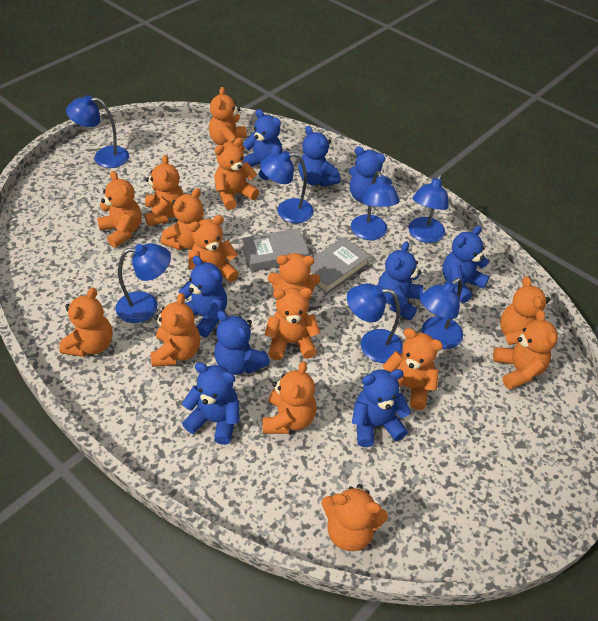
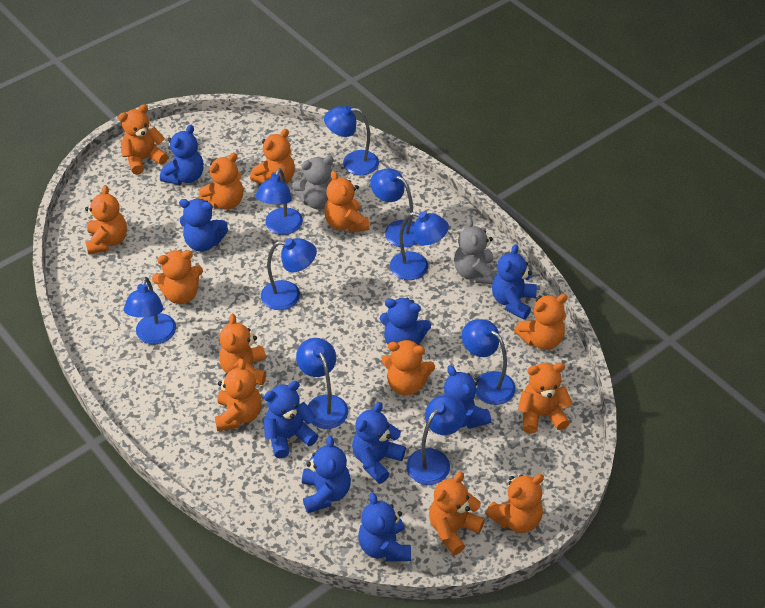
blue lamp: [66,95,129,168] [116,243,171,323] [260,151,314,223] [347,283,403,363] [351,171,399,240] [409,174,449,243] [420,278,463,349] = 7 -> [124,277,176,344] [255,168,303,235] [261,238,317,310] [296,338,348,429] [324,105,379,175] [370,168,417,247] [390,211,449,280] [406,395,466,485] [462,319,516,405] = 9
grey book: [242,228,309,272] [310,237,370,294] = 2 -> none = 0
grey teddy bear: none = 0 -> [292,156,339,210] [454,218,498,284] = 2
orange teddy bear: [59,287,113,357] [97,171,142,248] [145,155,184,226] [151,293,200,367] [161,188,204,250] [188,215,239,282] [209,87,247,152] [214,138,259,210] [263,361,317,434] [264,288,321,360] [268,253,320,301] [321,484,388,551] [382,328,443,410] [493,310,558,389] [500,276,550,336] = 15 -> [85,185,127,255] [118,104,168,175] [152,250,203,304] [198,153,243,210] [215,359,262,431] [219,314,266,385] [250,129,295,184] [324,170,369,233] [382,339,435,395] [429,472,485,555] [485,474,544,533] [514,294,568,350] [518,363,573,434] = 13

